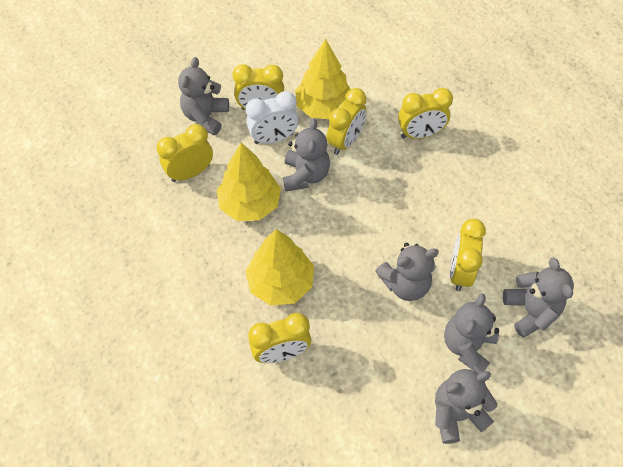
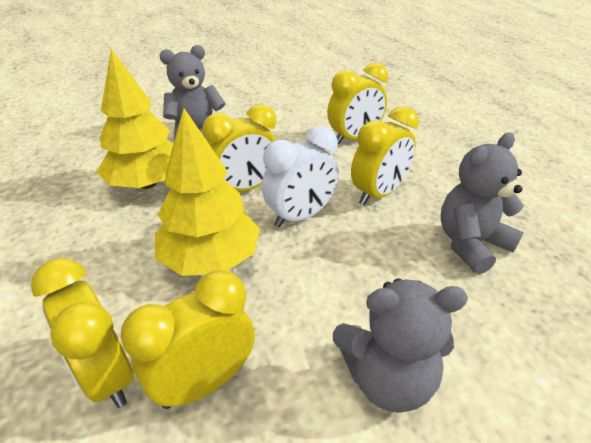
grey teddy bear: [178,57,229,135] [283,119,330,191] [375,243,439,301] [435,369,497,444] [444,294,499,374] [503,258,574,337] = 6 -> [159,45,226,140] [333,279,468,413] [441,132,524,274] = 3
yellow clock: [157,124,213,182] [232,64,284,110] [248,313,311,363] [327,88,367,155] [398,88,453,139] [450,219,486,291] = 6 -> [31,258,134,408] [120,270,255,409] [202,104,277,191] [327,63,388,145] [351,106,419,205] = 5
yellow tree: [216,143,281,221] [245,229,314,306] [295,39,350,119] = 3 -> [97,49,173,189] [155,108,260,276] = 2

